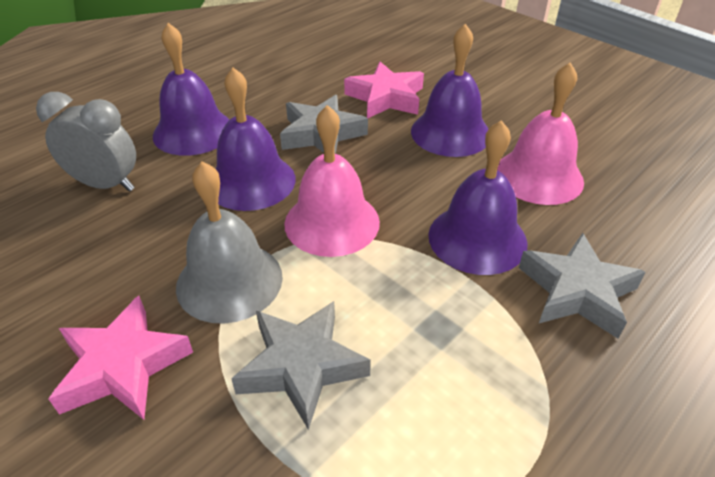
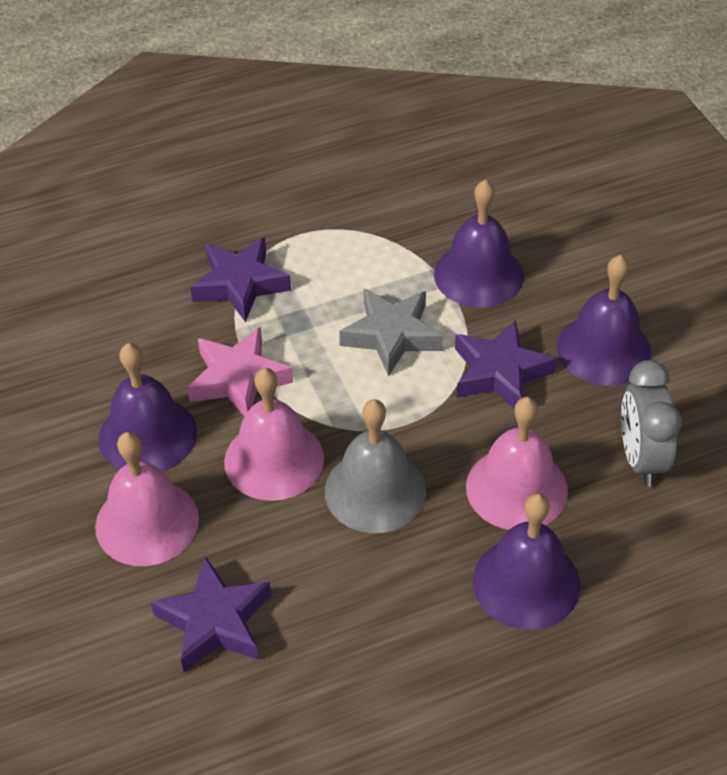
grey star: [231,301,371,430] [280,95,368,154] [519,233,646,339] = 3 -> [339,289,443,377] = 1
pink bell: [284,105,380,257] [497,63,584,205] = 2 -> [95,432,199,566] [224,368,324,501] [466,397,568,530] = 3
pink star: [49,296,193,420] [344,62,424,118] = 2 -> [187,327,293,416] = 1
purple star: none = 0 -> [151,556,271,672] [190,237,291,322] [455,320,557,409] = 3

